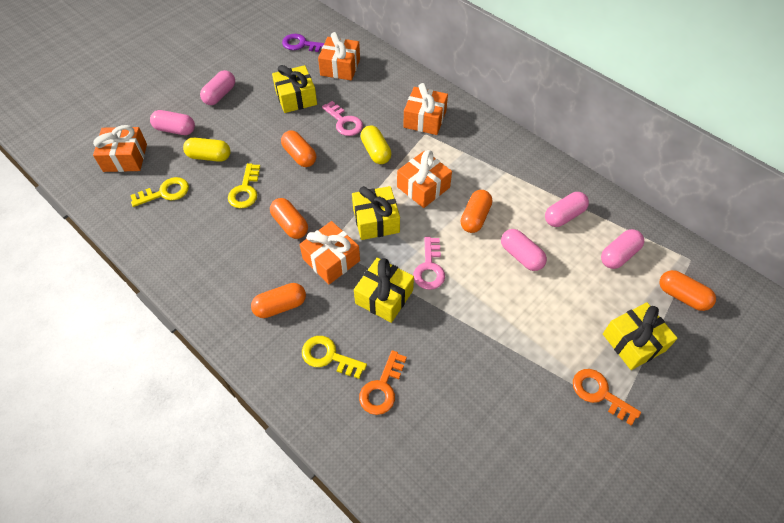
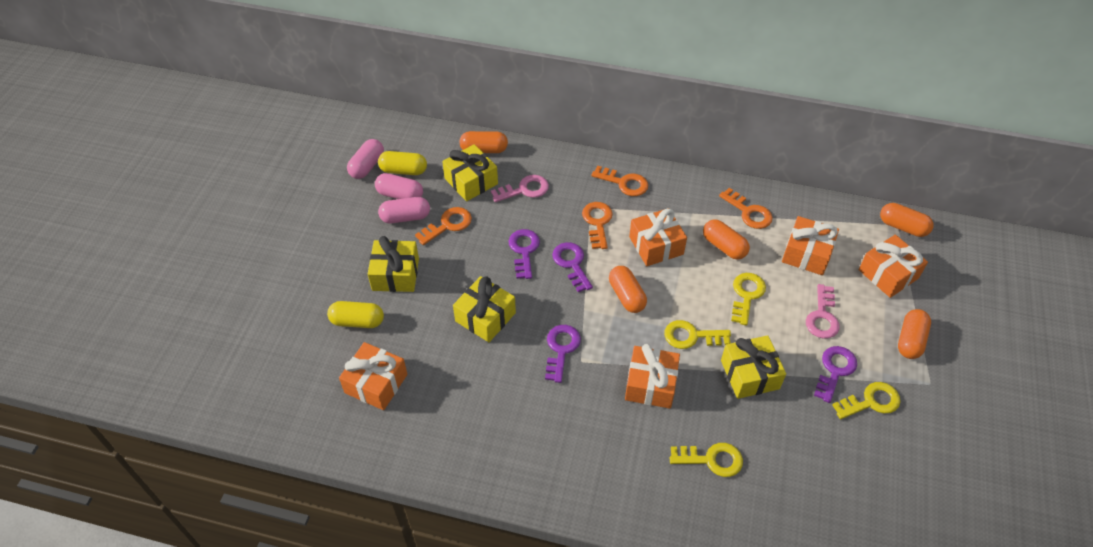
orange key: [359,350,407,415] [573,369,641,426] = 2 -> [415,207,472,245] [582,202,613,249] [591,166,648,196] [719,188,773,229] = 4
pink capsule: [150,110,195,135] [200,70,235,105] [501,229,547,271] [545,192,589,227] [601,229,644,269] = 5 -> [347,139,384,179] [375,173,423,199] [378,197,430,223] = 3
purple key: [282,34,324,52] = 1 -> [509,229,540,279] [545,325,581,383] [552,242,593,292] [814,346,857,403] = 4
yellow key: [130,177,189,207] [228,163,260,208] [302,336,367,379] = 3 -> [664,320,731,349] [670,443,743,477] [731,273,766,326] [832,382,900,419] = 4

